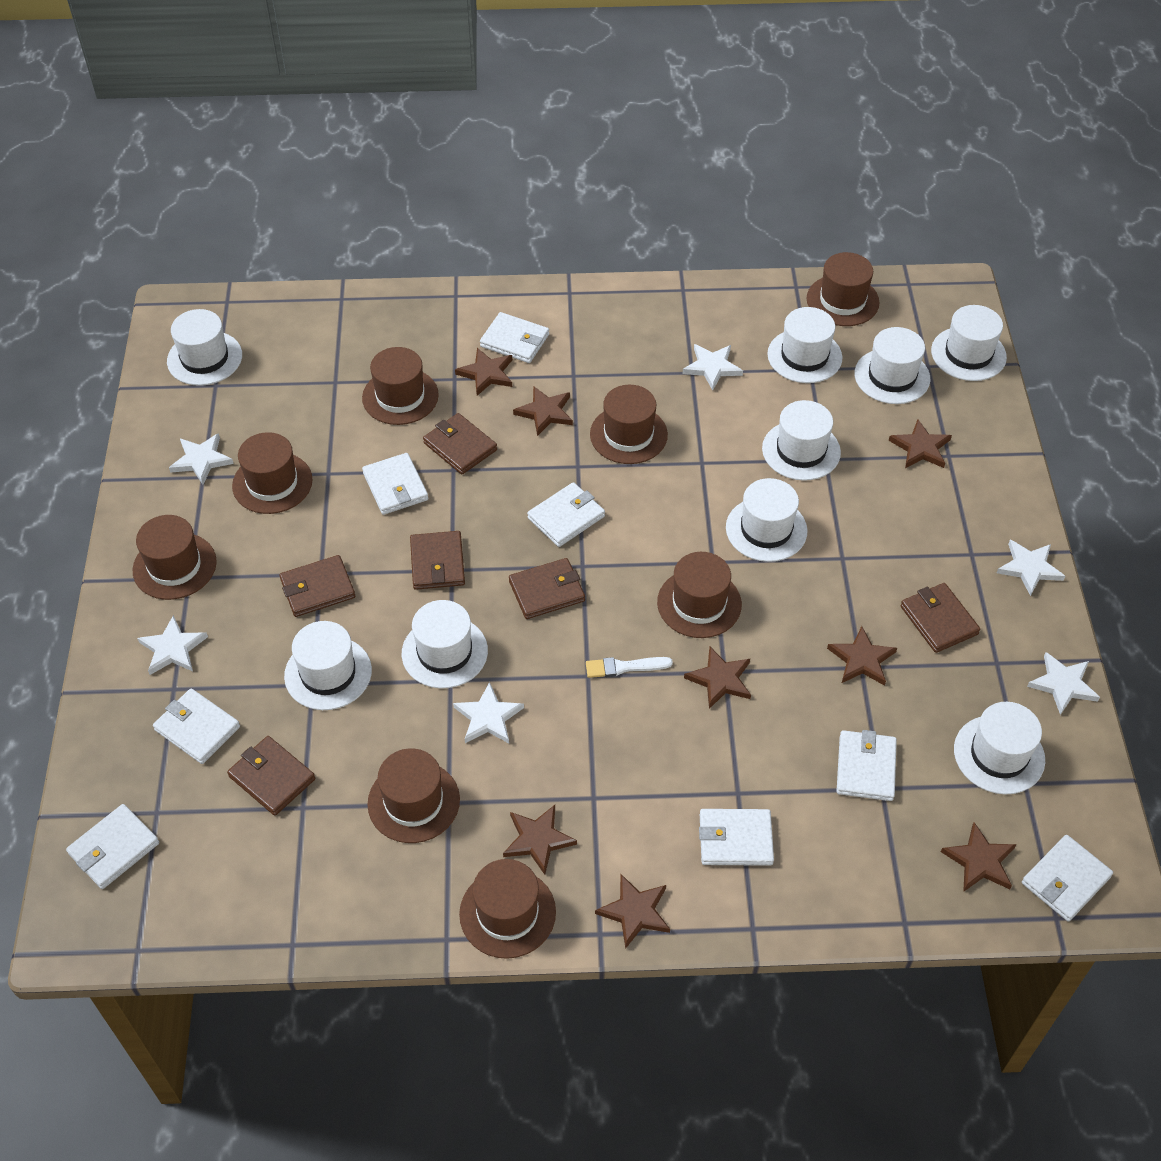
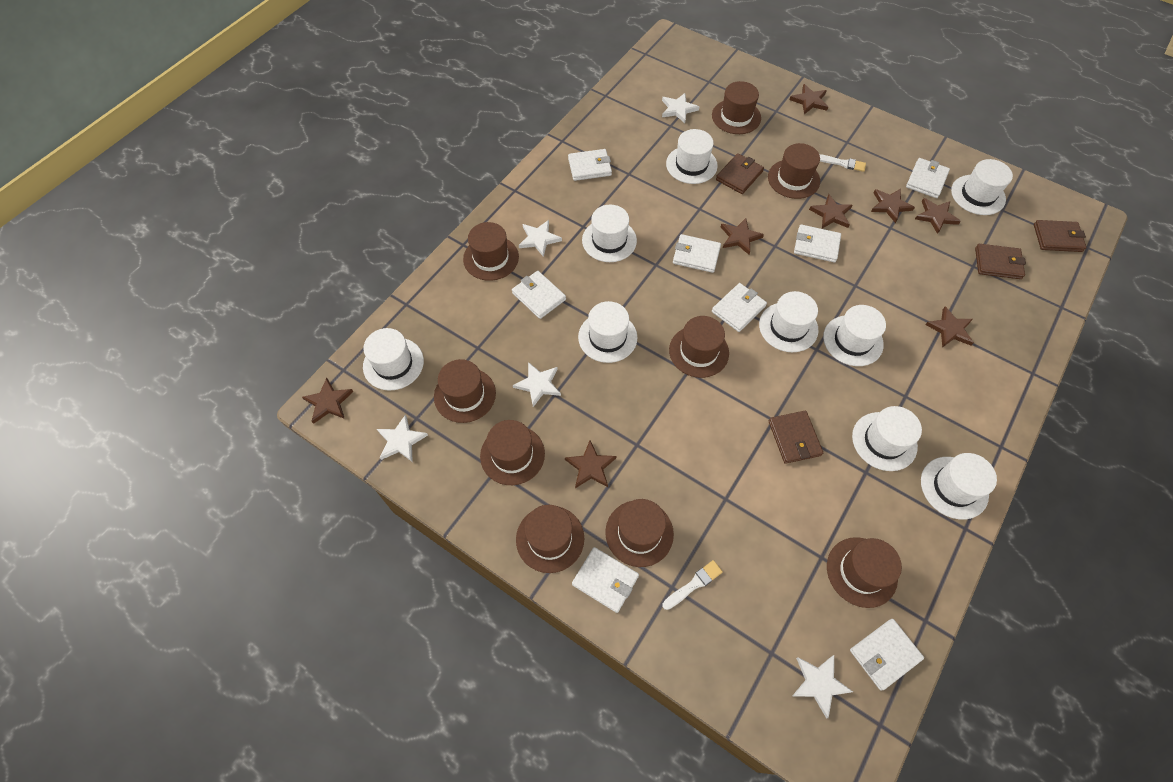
brown hat: [133,515,217,600] [232,432,312,514] [362,347,439,425] [367,748,460,843] [459,859,556,959] [590,385,668,464] [657,552,742,638] [807,252,880,326] = 8 -> [434,359,496,423] [463,222,519,281] [480,420,545,485] [516,505,584,573] [605,499,674,567] [669,316,729,378] [712,81,761,134] [768,143,820,199] [827,537,902,608] = 9
brown wallet: [227,736,315,816] [280,555,355,617] [410,531,465,590] [423,413,497,474] [509,558,585,619] [901,583,980,653] = 6 -> [716,153,764,194] [769,411,823,464] [975,244,1026,279] [1034,220,1087,252] = 4
white brush: [586,657,673,678] = 1 -> [662,560,723,610] [819,154,866,172] = 2
white star: [137,615,208,675] [169,433,234,485] [453,682,524,743] [683,344,743,390] [997,540,1065,596] [1027,652,1100,715] = 6 -> [377,415,428,462] [513,362,561,407] [519,220,562,257] [662,93,699,123] [793,655,853,718] = 5

